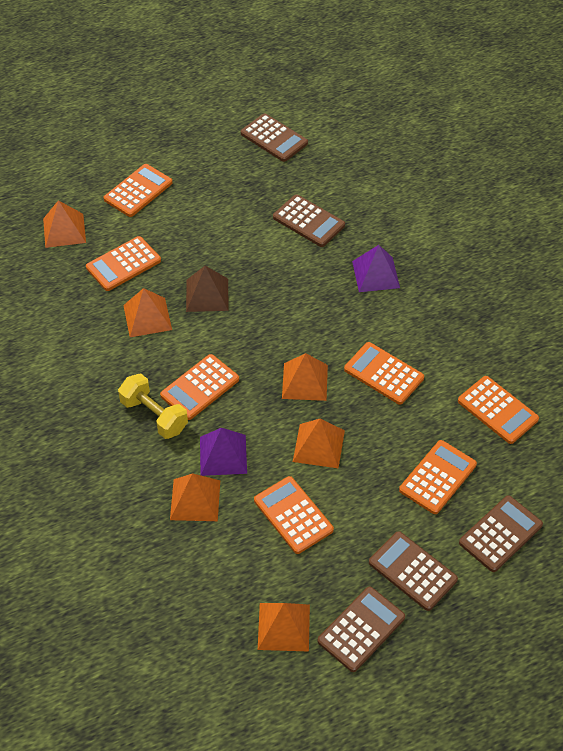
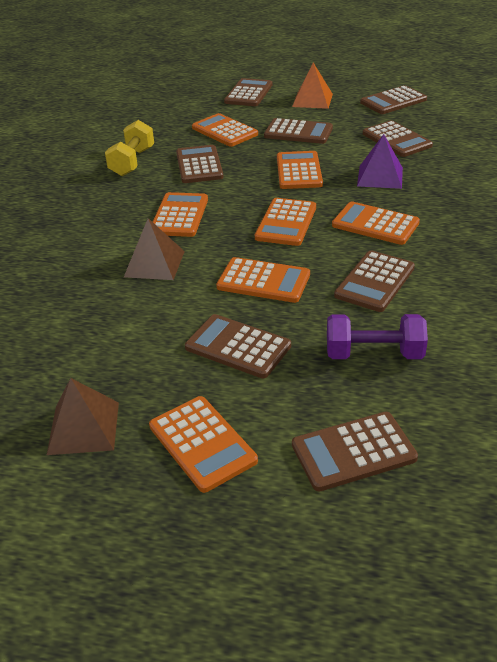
brown calculator: [241,113,308,162] [273,195,345,247] [317,586,405,672] [369,531,458,611] [459,495,543,572] = 5 -> [176,145,224,183] [185,314,291,378] [224,78,272,106] [264,118,333,144] [292,412,418,491] [334,250,415,312] [360,85,427,114] [363,120,433,157] = 8
brown pyramid: [186,266,229,312] = 1 -> [47,378,119,455] [124,218,185,280] = 2
orange pyramid: [43,200,86,248] [123,288,172,337] [170,473,220,521] [258,603,310,652] [282,353,328,401] [293,419,345,468] = 6 -> [292,62,333,109] = 1
purple dumbbell: none = 0 -> [327,314,428,359] = 1
purple pyramid: [200,428,247,476] [352,245,400,292] = 2 -> [357,134,403,189] = 1

